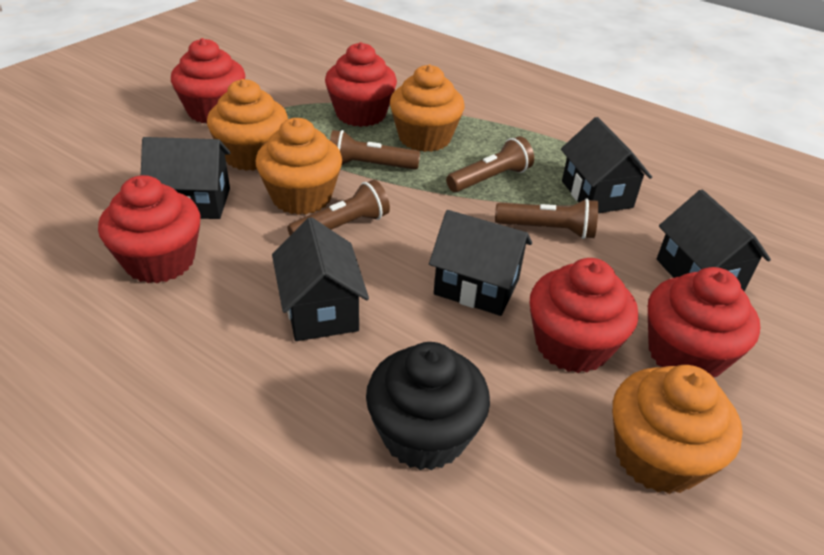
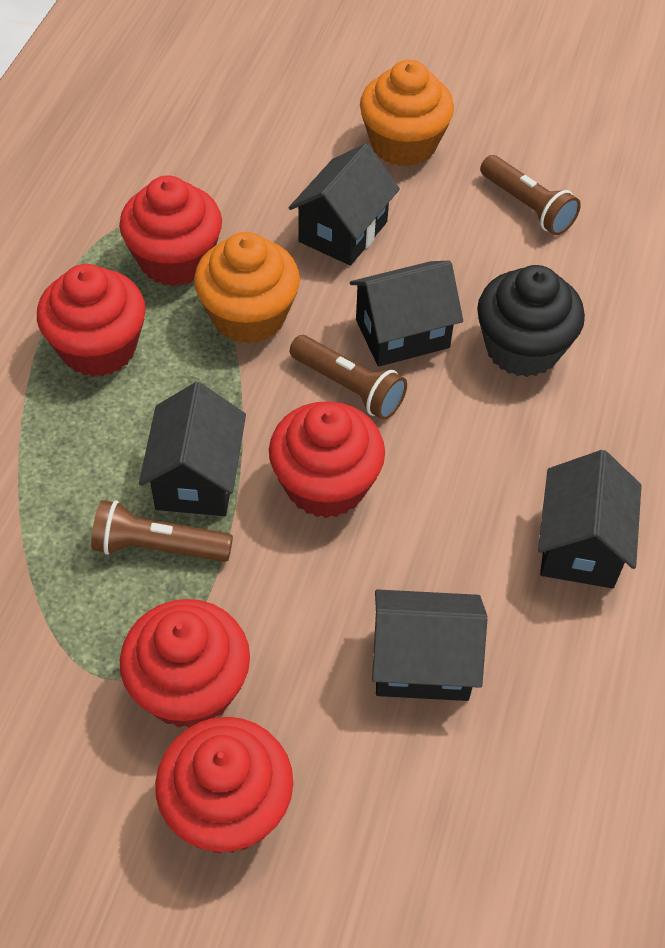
brown flashlight: [287,180,390,235] [330,130,420,170] [446,136,534,192] [495,198,598,239] = 4 -> [91,500,233,562] [290,335,407,420] [480,155,581,235] = 3
orange cupcake: [207,79,288,171] [256,118,342,215] [390,65,464,152] [612,365,743,494] = 4 -> [194,232,300,344] [360,60,454,167] = 2

